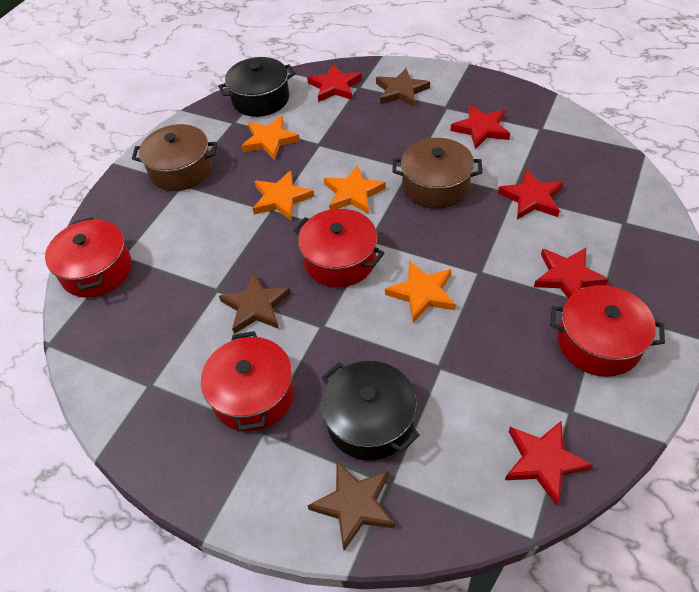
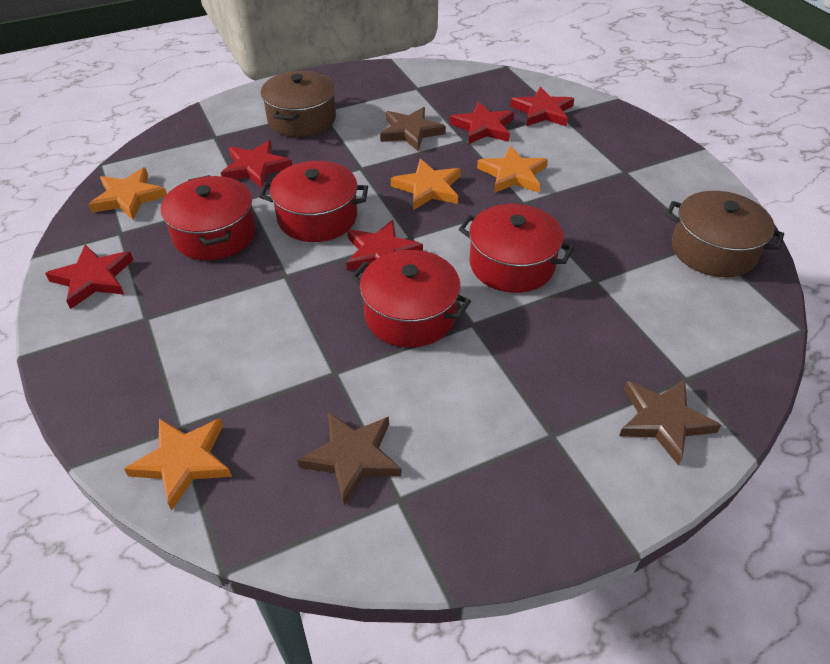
black pot: [218,57,296,117] [321,361,420,460] = 2 -> none = 0

